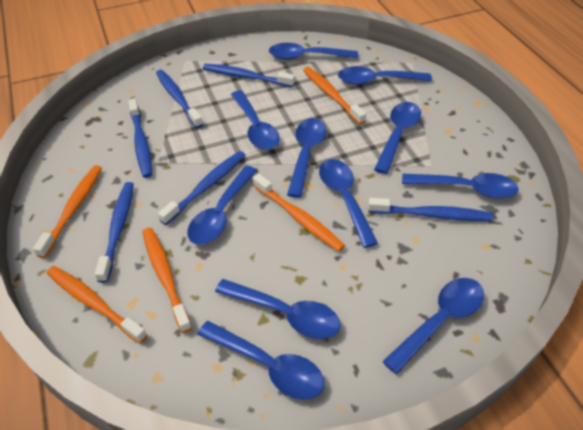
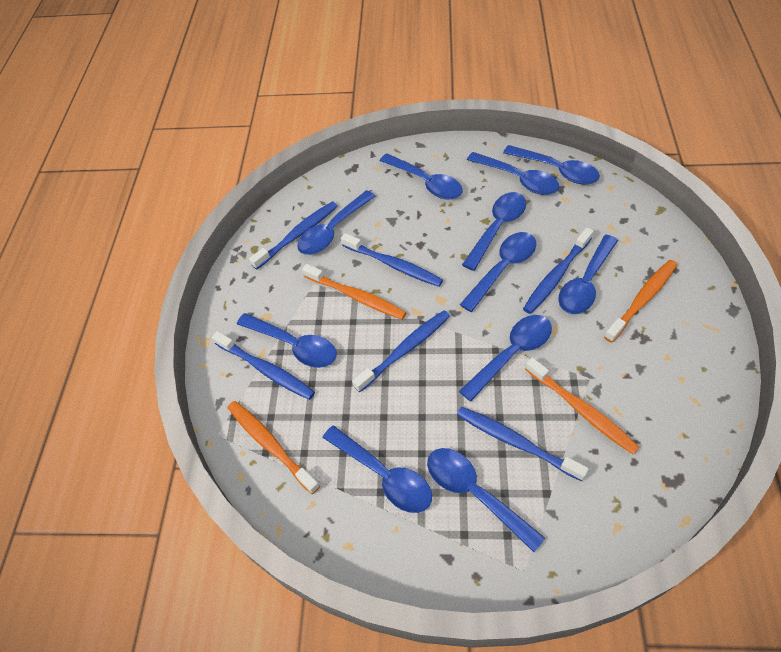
orange toothbrush: [33,165,102,258] [47,266,147,344] [142,227,192,333] [253,173,345,252] [303,67,366,125] = 5 -> [227,401,320,494] [302,264,407,320] [525,357,640,454] [604,260,677,343] = 4

